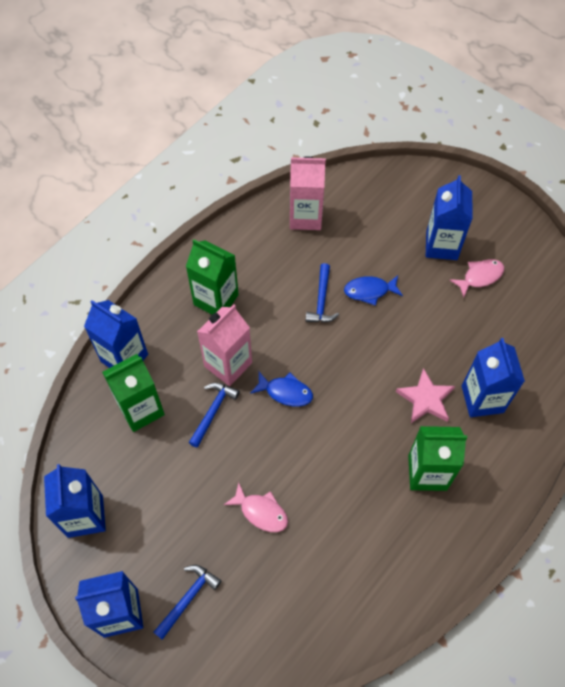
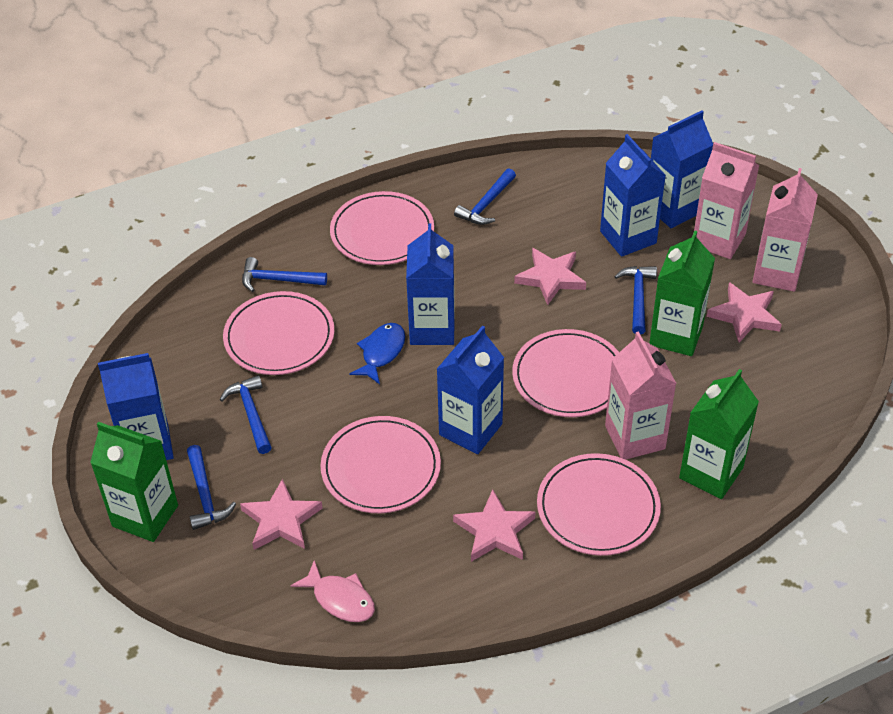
blue fish: [250,372,313,407] [344,275,403,306] = 2 -> [349,323,405,384] = 1
blue hammer: [153,565,221,640] [189,383,240,448] [305,263,339,322] = 3 -> [187,445,236,530] [220,375,272,454] [242,257,327,292] [454,168,516,225] [614,266,657,335] = 5
pink carton: [197,304,252,386] [290,157,326,230] = 2 -> [605,331,677,460] [694,142,759,259] [752,168,818,292] = 3
pink fish: [224,482,288,532] [449,259,504,298] = 2 -> [290,560,375,622] = 1
pink plate: none = 0 -> [223,291,334,375] [321,416,441,513] [330,191,434,265] [512,329,619,417] [537,453,661,556] = 5
pink star: [396,368,455,423] = 1 -> [240,479,323,550] [453,489,535,562] [514,248,586,305] [707,282,782,343] = 4

